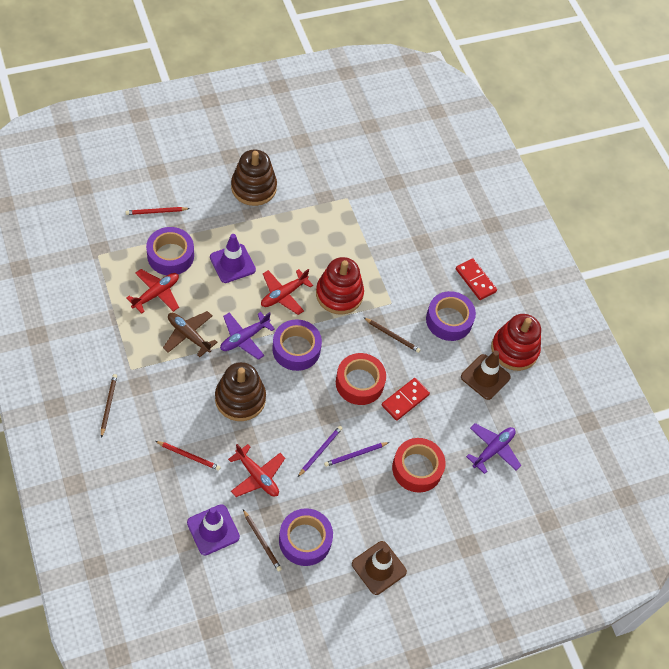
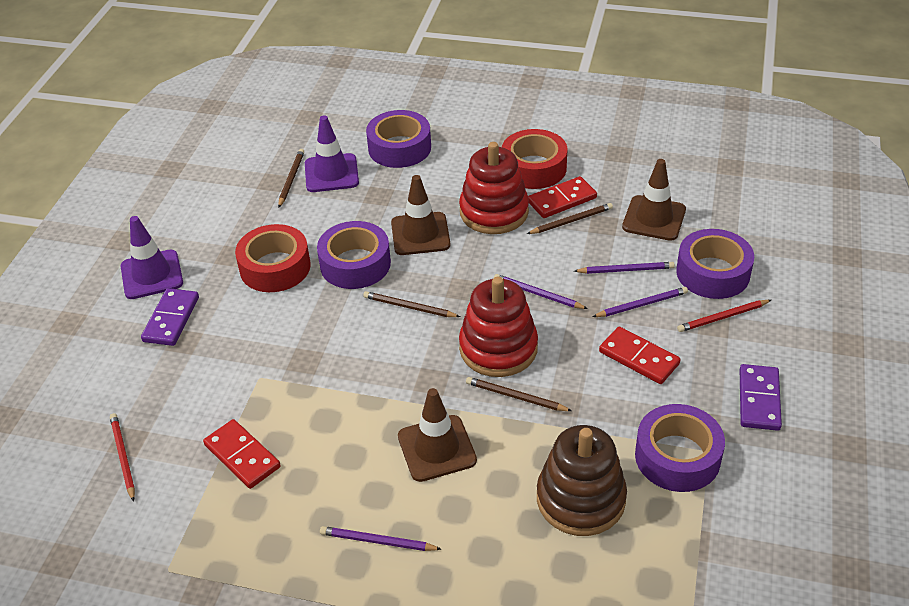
brown pencil: [101,374,117,438] [243,509,282,572] [363,317,421,353] = 3 -> [278,149,304,208] [363,291,460,317] [466,377,572,411] [527,203,613,234] = 4
brown plane: [163,311,218,357] = 1 -> none = 0
brown stacking toy: [215,362,266,421] [231,150,277,206] = 2 -> [537,425,627,536] = 1
brown traffic cone: [352,541,407,595] [461,351,511,400] = 2 -> [391,175,451,255] [398,388,477,482] [622,159,686,241] = 3
purple domino: none = 0 -> [141,288,199,346] [740,364,782,431] = 2
purple pencil: [298,426,342,477] [324,442,389,467] = 2 -> [320,526,441,551] [494,274,588,309] [574,262,675,274] [592,287,688,317] = 4
purple plane: [220,312,275,360] [466,423,521,474] = 2 -> none = 0
red domino: [382,378,430,421] [456,258,497,300] = 2 -> [203,419,281,489] [528,176,597,218] [599,326,681,384] = 3
red plane: [126,269,179,314] [228,444,285,497] [261,269,313,315] = 3 -> none = 0

